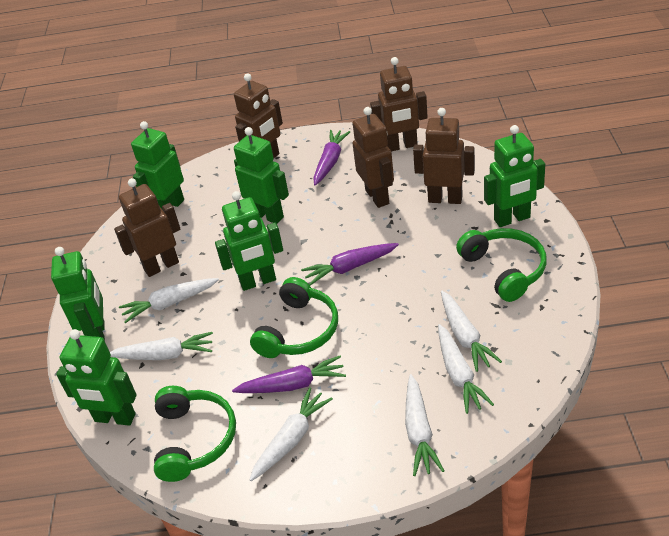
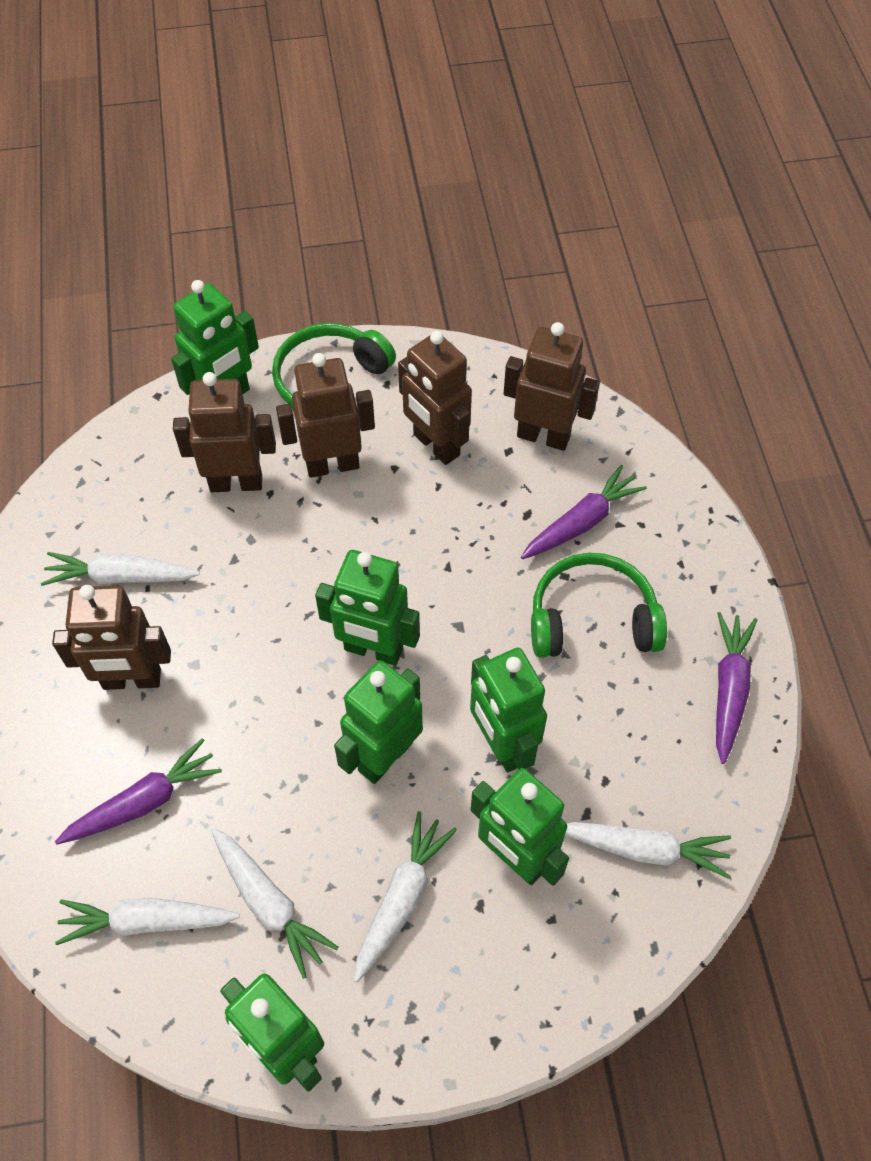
green headphones: [154,386,236,482] [250,277,338,358] [456,228,547,302] = 3 -> [272,323,396,411] [531,553,667,658] = 2
white carrot: [110,332,213,360] [119,278,219,323] [249,387,333,481] [405,374,444,476] [438,324,494,414] [441,291,502,372] = 6 -> [41,552,200,586] [55,898,240,945] [211,827,339,979] [354,811,457,982] [565,822,731,878] = 5

